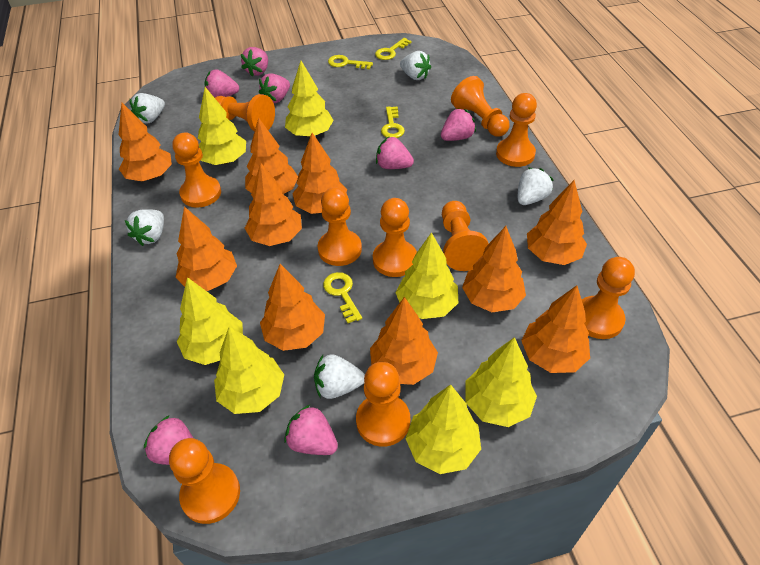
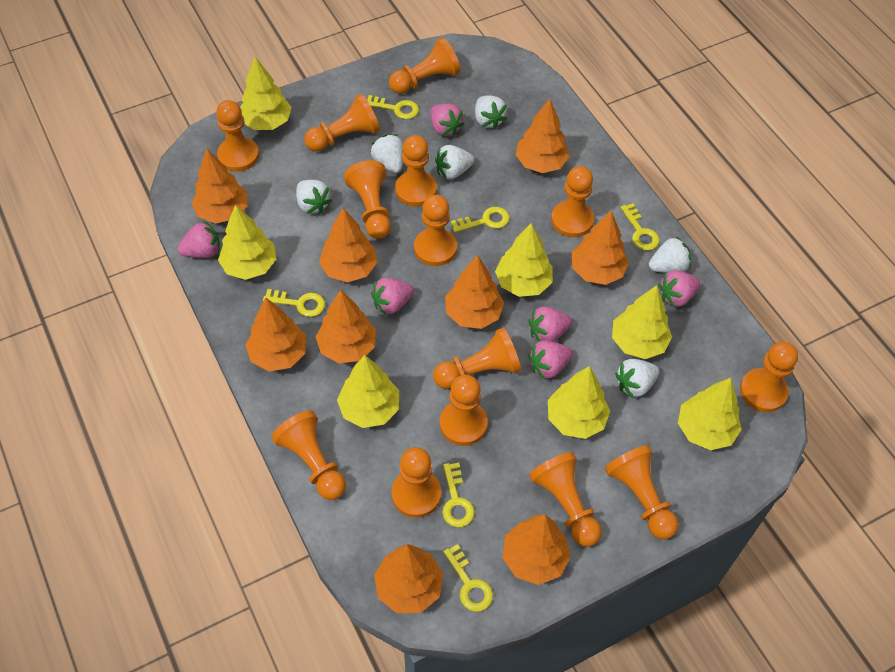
orange pawn: [169,438,240,524] [172,133,221,208] [215,94,275,131] [317,187,362,266] [356,362,410,447] [373,198,417,277] [442,201,489,271] [451,76,510,137] [496,93,537,167] [582,257,635,339] = 10 -> [216,100,259,172] [271,410,346,500] [304,94,380,152] [344,160,391,239] [389,37,460,94] [391,447,441,518] [395,135,437,206] [414,195,457,266] [433,328,521,389] [440,375,488,446] [529,452,602,547] [551,166,594,237] [605,445,679,539] [740,341,798,412] = 14
orange tree: [119,102,172,181] [175,207,237,291] [245,117,298,194] [245,163,302,246] [260,264,325,351] [292,133,347,214] [370,297,438,385] [462,226,526,312] [521,285,590,373] [527,180,587,265] = 10 -> [191,148,248,224] [245,297,306,371] [316,290,376,363] [319,208,377,283] [374,544,443,613] [445,255,504,329] [502,514,571,585] [515,99,570,173] [572,211,629,285] = 9
pink strawberry: [144,415,193,465] [204,69,239,98] [241,47,268,77] [259,73,290,103] [284,405,338,455] [376,136,414,169] [441,108,476,141] = 7 -> [177,221,220,258] [371,278,414,315] [430,104,464,137] [528,306,572,342] [528,340,572,379] [658,270,700,307] = 6
white strawberry: [125,209,164,246] [130,93,165,124] [314,354,365,399] [400,51,431,80] [518,168,553,205] = 5 -> [296,180,332,214] [371,134,403,173] [435,145,474,179] [475,95,507,129] [615,359,659,398] [649,236,691,273] = 6
yellow key: [323,272,362,323] [328,55,373,69] [375,38,412,60] [381,106,405,138] = 4 -> [263,289,325,317] [367,95,419,119] [442,463,475,527] [443,544,493,612] [451,207,510,233] [621,203,660,251] = 6

